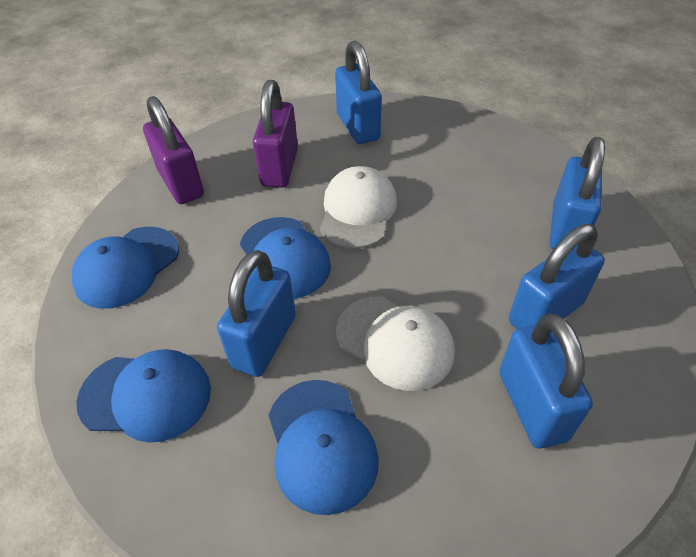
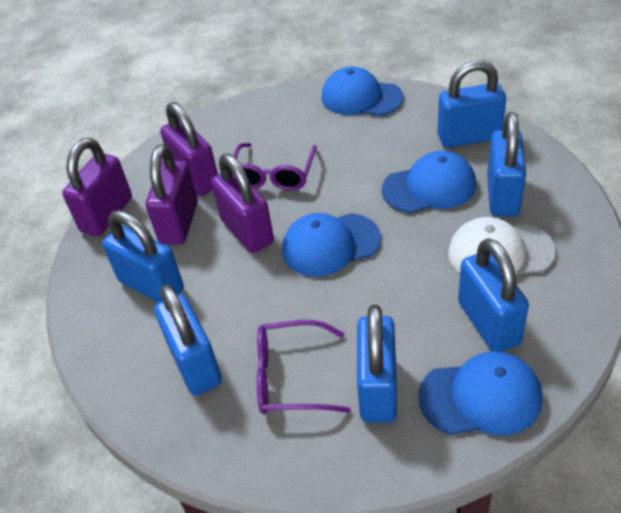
blue padlock: [217,250,296,377] [335,41,382,144] [499,314,593,449] [509,224,605,329] [550,137,605,250] = 5 -> [102,210,184,303] [154,284,222,396] [357,305,397,423] [437,60,506,148] [458,238,529,352] [487,112,526,216] = 6
purple glasses: none = 0 -> [233,143,317,191] [257,320,351,414] = 2
purple padlock: [143,96,204,204] [253,80,298,188] = 2 -> [62,138,132,236] [146,144,198,245] [160,102,218,196] [211,153,274,253] = 4
white cap: [320,166,397,249] [336,296,455,391] = 2 -> [448,217,556,275] = 1

